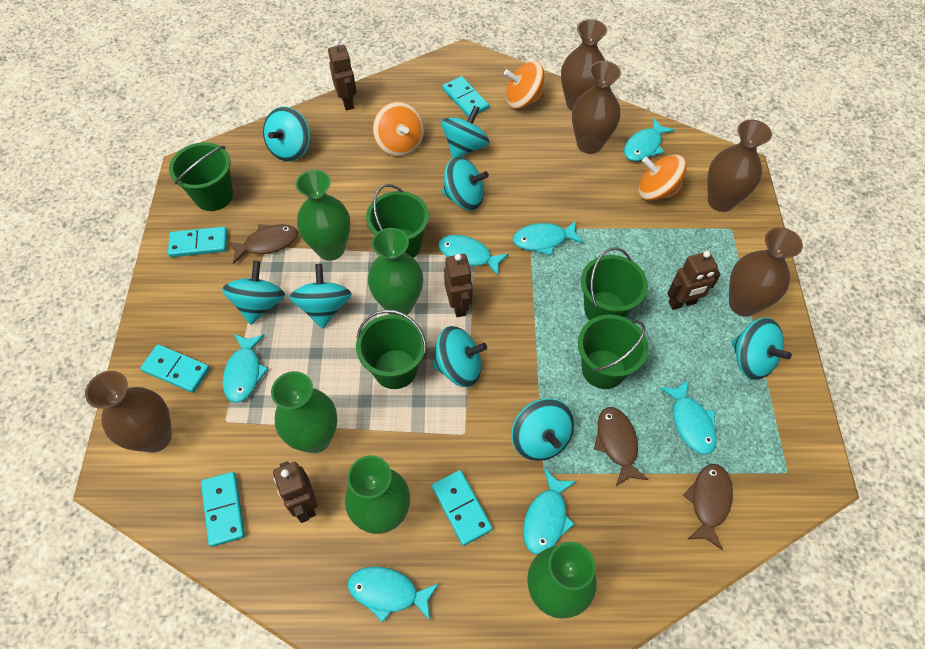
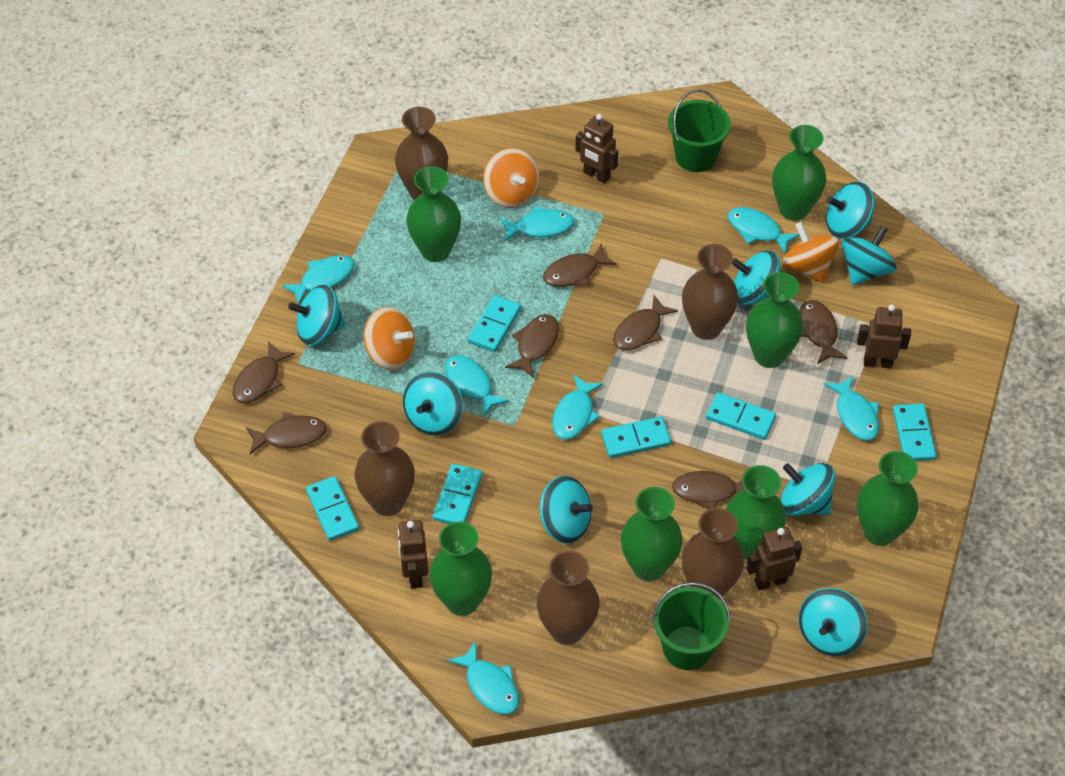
brown fish: [227,224,298,264] [594,407,649,486] [683,464,733,550] = 3 -> [232,341,295,403] [246,412,327,454] [505,314,559,378] [543,243,617,287] [613,295,678,350] [672,471,745,509] [800,300,848,364] = 7
green bucket: [169,142,233,211] [356,310,426,389] [366,184,429,258] [578,315,648,389] [581,248,648,320] = 5 -> [652,582,730,670] [668,89,731,172] = 2
green vase: [271,371,337,453] [295,169,350,261] [345,456,410,534] [368,228,423,315] [527,542,597,619] = 5 -> [406,166,461,262] [430,521,492,616] [621,487,682,581] [726,465,786,560] [746,272,803,368] [772,125,826,221] [857,451,919,546] = 7
turquoise domino: [140,344,210,393] [168,227,227,257] [201,472,245,547] [432,470,493,546] [442,76,489,117] = 5 -> [306,476,359,541] [432,464,482,524] [468,295,521,352] [601,417,671,458] [706,392,776,440] [893,403,936,461] = 6

